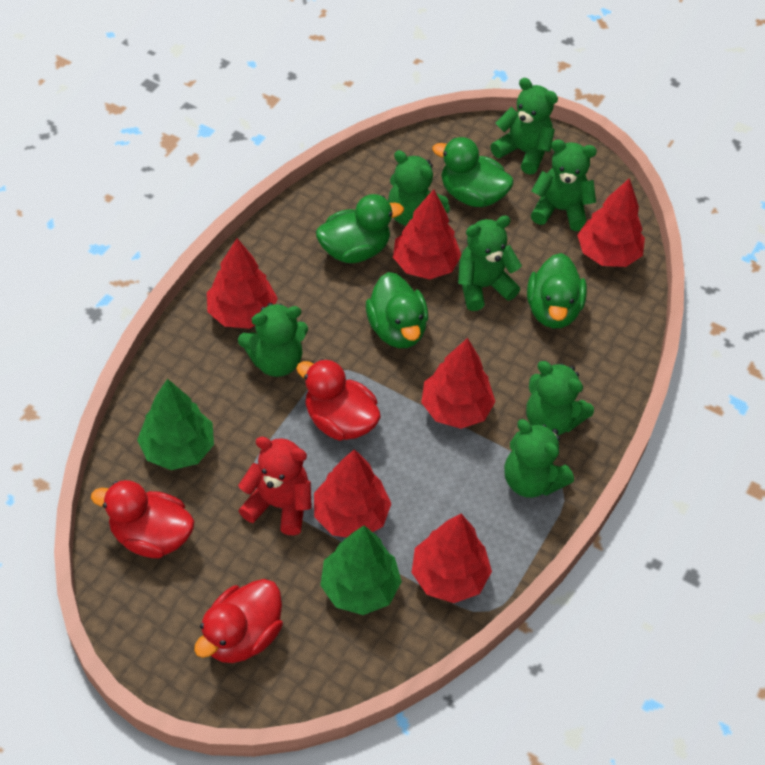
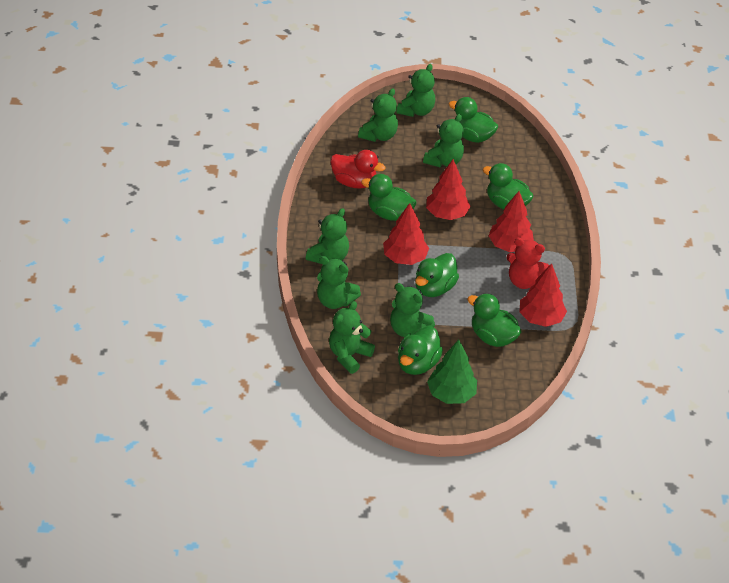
green duck: [316,194,404,263] [366,272,428,348] [432,137,514,207] [527,253,587,329] = 4 -> [361,174,416,221] [398,326,443,375] [415,253,459,297] [448,97,498,143] [467,293,521,347] [483,163,534,210] = 6
green tree: [137,379,214,470] [320,525,402,615] = 2 -> [427,340,477,404] = 1
red duck: [91,480,195,558] [194,579,283,663] [296,359,381,441] = 3 -> [330,150,386,189] = 1
red tree: [207,238,278,329] [314,449,391,537] [393,189,461,279] [411,514,492,603] [421,338,495,429] [577,178,645,267] = 6 -> [383,203,429,265] [426,159,471,220] [489,191,534,252] [519,263,567,327] = 4

